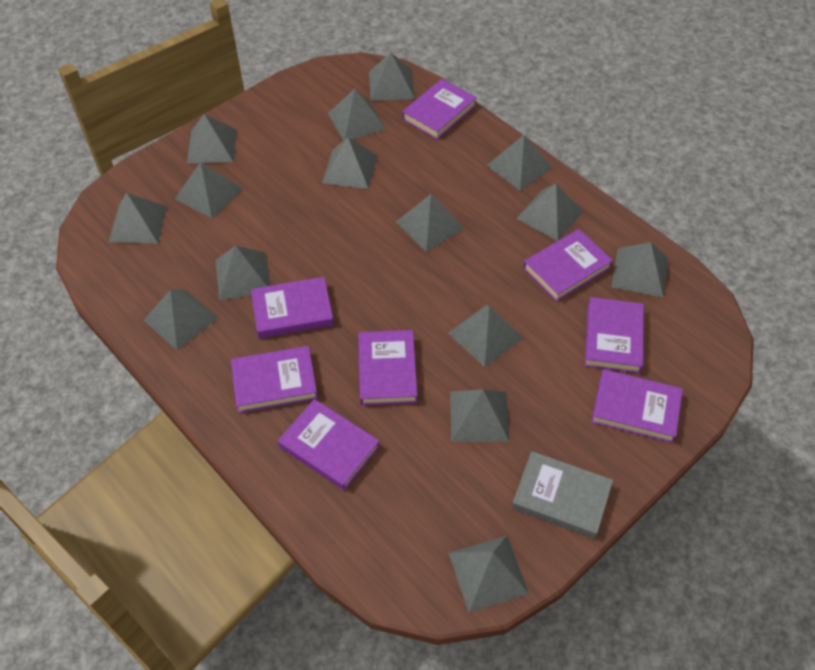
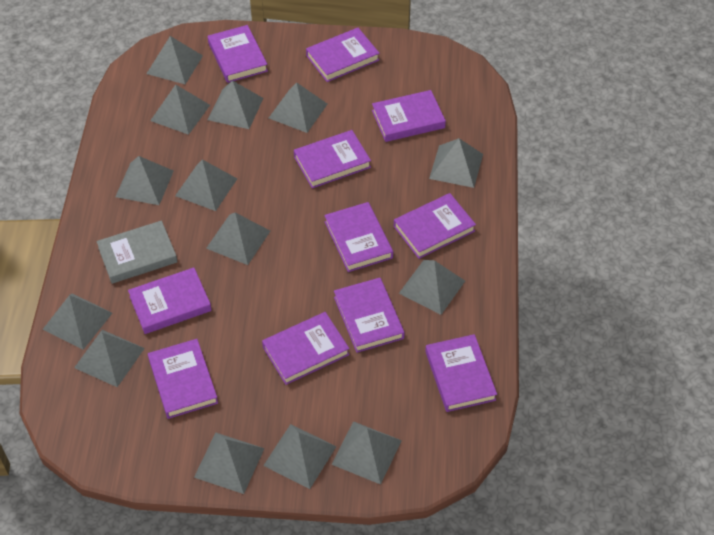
grey pyramid: [109,193,167,243] [143,289,218,350] [175,162,243,218] [187,114,237,163] [215,246,271,300] [322,137,378,189] [328,89,386,141] [369,53,415,101] [396,194,464,252] [448,305,524,367] [449,536,529,613] [450,389,509,442] [487,135,553,191] [516,184,583,241] [611,242,668,297] = 15 -> [43,293,112,350] [74,330,145,387] [115,156,174,205] [146,36,203,84] [150,85,210,135] [175,159,237,211] [194,432,265,494] [206,213,270,265] [208,80,263,129] [263,424,337,489] [269,82,327,133] [331,421,402,484] [399,260,465,315] [429,138,483,188] = 14
purple book: [231,346,318,413] [251,277,334,339] [278,399,380,491] [358,330,418,406] [402,79,477,140] [523,229,613,302] [585,297,644,374] [591,369,683,443] = 8 -> [128,267,212,334] [148,339,218,419] [208,25,268,83] [262,312,350,385] [294,130,371,188] [306,28,380,82] [324,202,393,272] [334,278,405,353] [372,90,446,142] [394,193,476,259] [425,334,497,412] = 11

